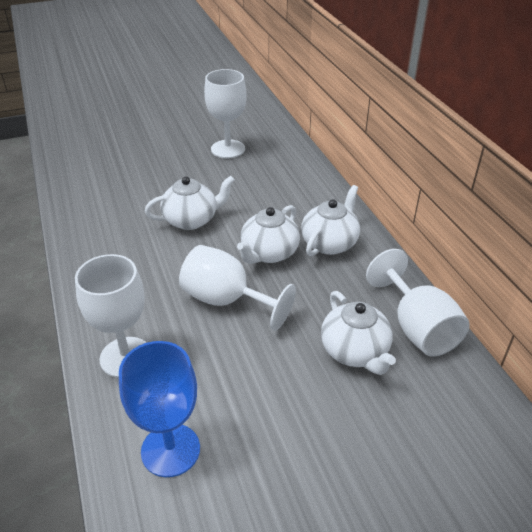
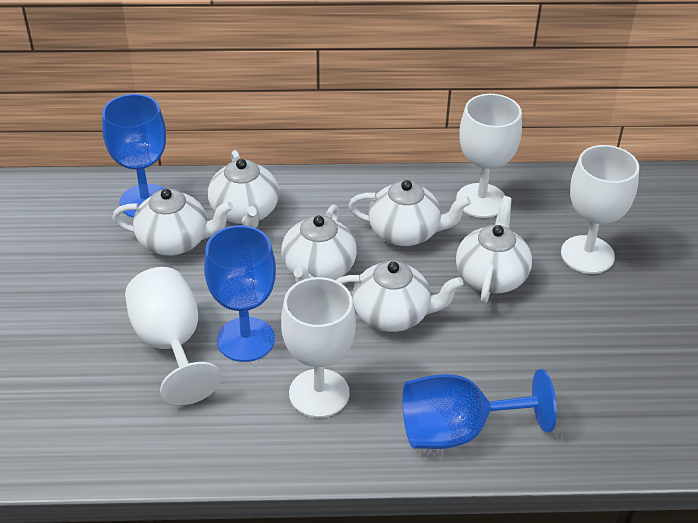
blue goblet: [119,341,200,477] = 1 -> [102,94,166,218] [204,225,276,362] [402,369,557,449] = 3
white teapot: [145,176,235,230] [237,205,300,264] [301,185,360,256] [321,291,396,375] = 4 -> [112,189,233,256] [208,150,279,228] [282,204,357,283] [336,260,463,332] [348,180,471,246] [456,196,532,303] = 6

